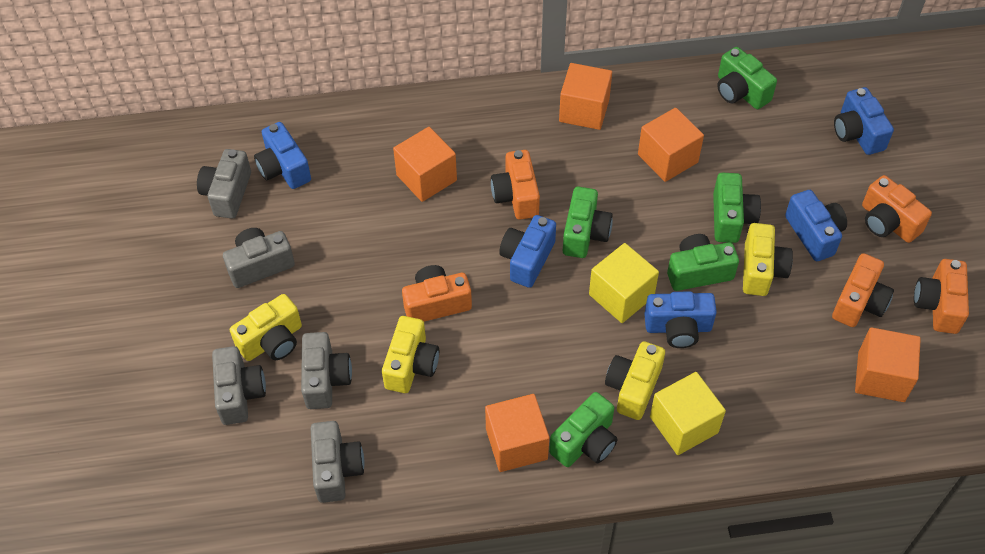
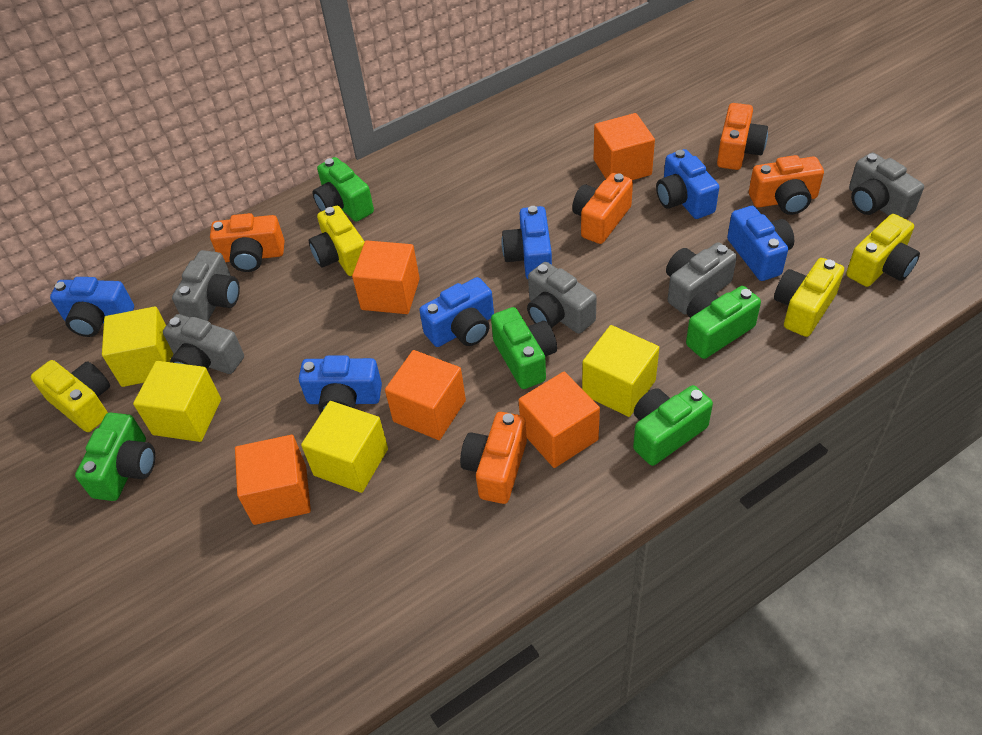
blue camera: [254,122,311,189] [499,215,556,288] [644,291,717,348] [785,190,847,261] [834,87,894,155] = 5 -> [50,277,134,337] [299,355,382,414] [419,277,494,347] [501,206,552,279] [656,149,719,219] [727,206,794,281] = 6
yellow cube: [589,243,659,323] [650,372,726,455] = 2 -> [102,306,173,387] [133,361,221,442] [301,401,388,493] [582,325,659,417] = 4

